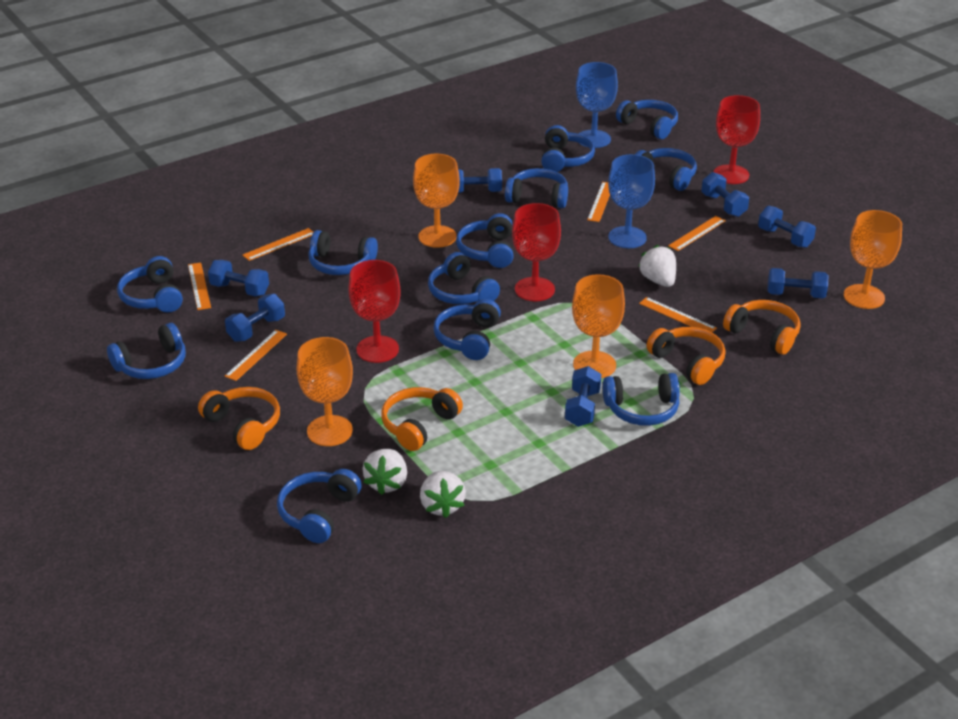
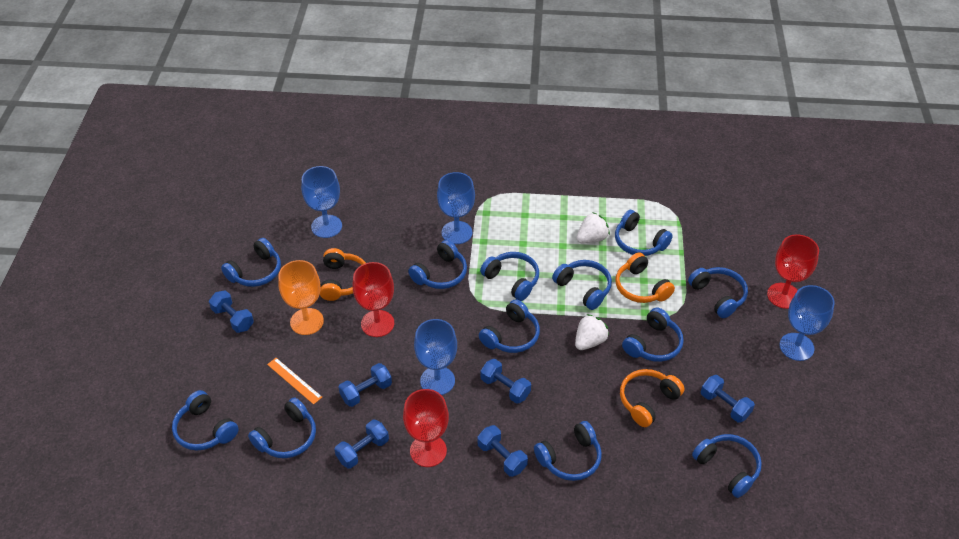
blue dumbbell: [208,260,269,296] [225,294,285,342] [458,168,502,193] [565,366,601,427] [701,172,749,217] [758,206,816,248] [767,268,829,298] = 7 -> [209,290,254,333] [334,420,389,469] [339,363,392,407] [477,425,528,477] [480,359,531,404] [701,375,755,423] = 6
blue goblet: [576,62,618,148] [608,154,655,248] = 2 -> [301,166,342,238] [414,319,457,395] [437,172,475,244] [779,285,835,361] = 4
orange goblet: [296,337,353,446] [413,154,460,248] [572,274,625,378] [844,210,902,309] = 4 -> [278,260,324,335] = 1
orange headphones: [198,387,280,450] [381,387,463,451] [647,327,726,385] [723,300,801,355] = 4 -> [320,248,366,301] [616,253,675,303] [620,369,684,427] = 3
orange ruler: [188,263,211,310] [224,330,287,381] [243,228,313,261] [587,182,610,222] [639,297,717,333] [668,216,726,251] = 6 -> [267,358,322,404] = 1
white strawberry: [362,449,407,495] [420,471,466,518] [638,245,676,287] = 3 -> [575,314,609,350] [576,212,610,243] = 2

